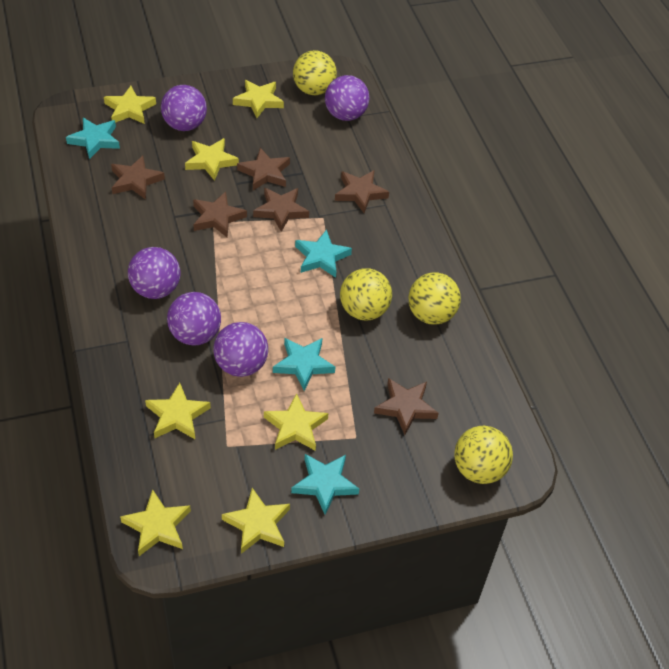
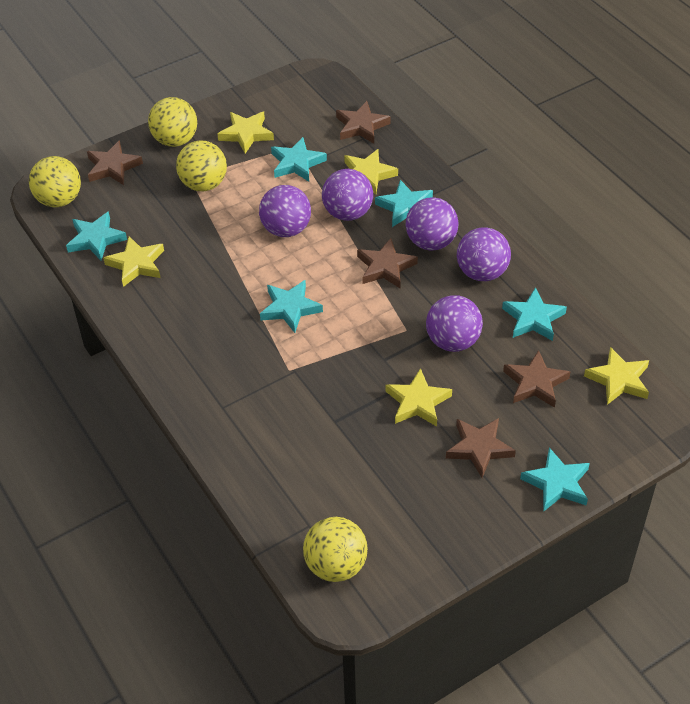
brown star: [111,156,165,200] [193,192,247,238] [237,148,290,190] [253,188,309,232] [335,170,389,213] [374,378,439,435] = 6 -> [87,140,143,185] [336,101,391,144] [357,238,418,288] [446,418,516,478] [503,350,570,408] = 5
turquoise star: [66,118,120,159] [273,338,335,391] [291,454,359,515] [295,230,352,278] = 4 -> [66,211,127,260] [260,280,323,333] [271,137,327,182] [375,180,433,227] [502,287,567,341] [520,447,590,512] = 6
yellow star: [104,86,156,124] [120,489,191,556] [145,383,211,439] [185,138,239,181] [222,488,290,554] [233,80,284,118] [264,393,328,451] = 7 -> [103,236,164,287] [217,112,274,154] [344,149,398,195] [386,368,452,427] [584,347,649,405] = 5

